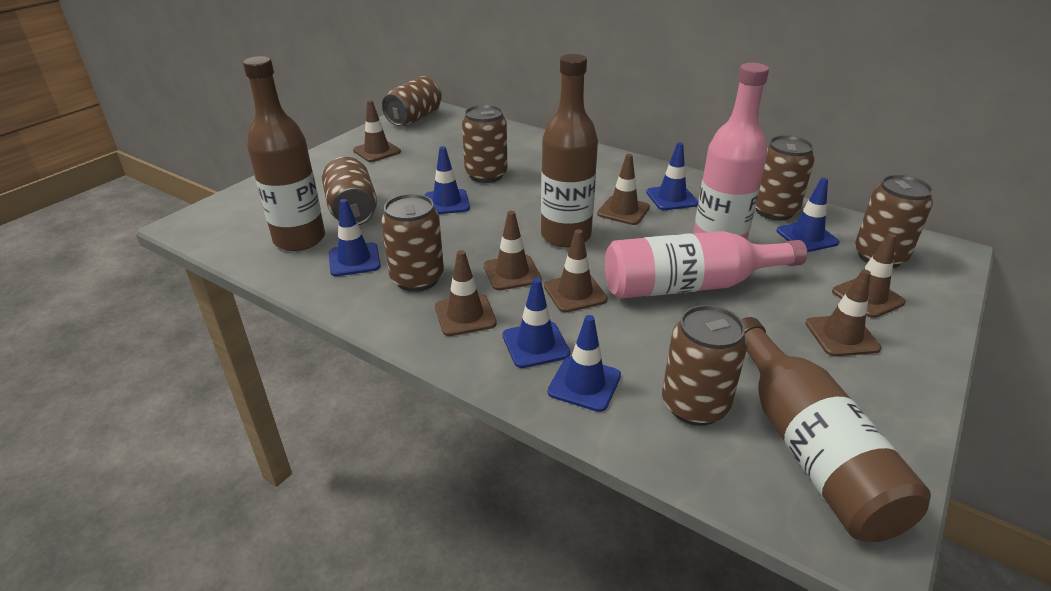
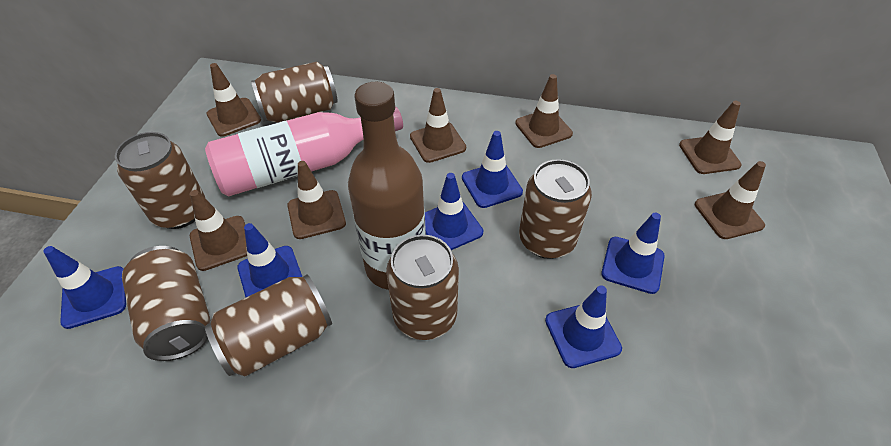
brown bottle: [243,56,325,251] [541,54,598,247] [741,317,931,542] = 3 -> [348,82,426,290] = 1
brown can: [322,157,377,225] [381,194,444,292] [382,76,442,126] [462,105,507,183] [662,305,748,426] [756,135,815,221] [855,175,933,268] = 7 -> [115,132,205,229] [122,246,210,361] [205,274,332,376] [251,62,338,123] [386,235,459,340] [519,159,592,259] = 6
pink bottle: [605,231,807,299] [693,63,769,239] = 2 -> [205,107,403,196] = 1

